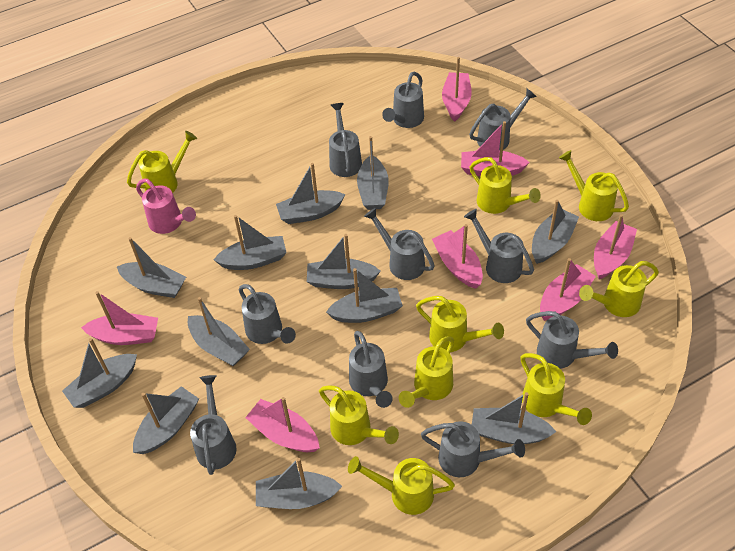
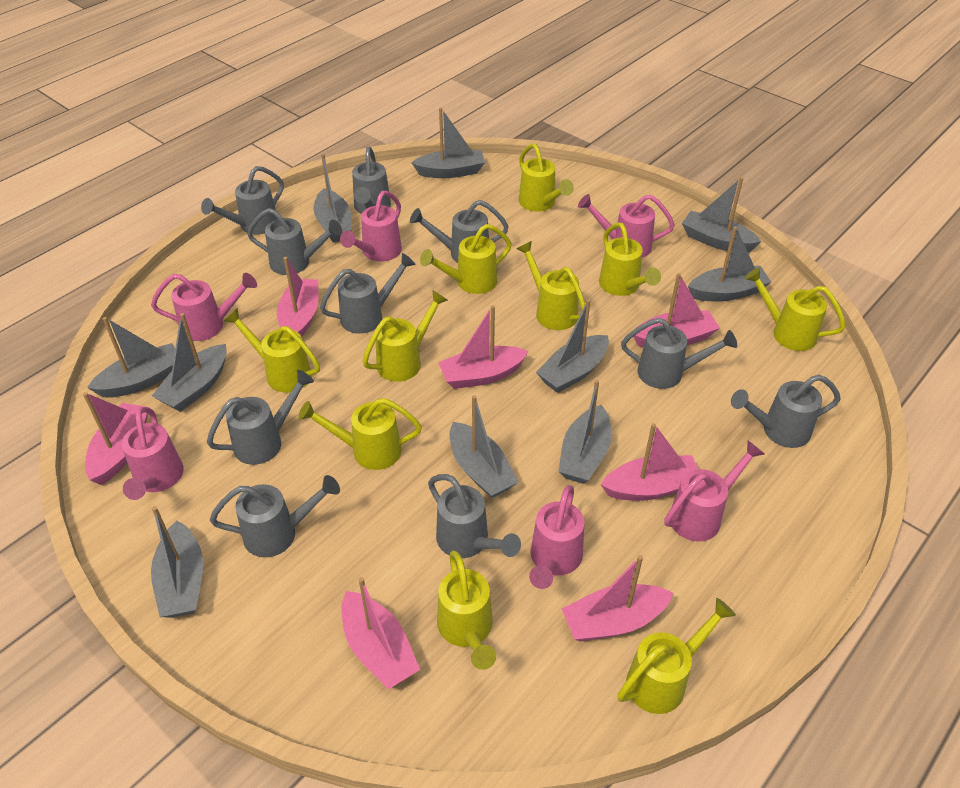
grey boat: [62,338,137,408] [117,237,186,298] [133,386,199,454] [188,297,250,366] [214,215,287,270] [256,458,342,509] [276,163,346,224] [307,234,381,289] [326,268,403,323] [357,136,389,210] [472,392,556,444] [532,200,579,264] = 12 -> [87,317,175,398] [151,506,203,618] [152,313,227,412] [313,153,352,242] [411,107,485,178] [450,395,518,498] [536,299,609,393] [558,380,611,484] [682,177,761,253] [688,226,771,302] = 10
pink watering can: [136,179,196,234] = 1 -> [122,407,184,500] [151,273,257,341] [340,191,402,262] [529,485,584,589] [578,194,675,258] [664,441,764,541] = 6
yellow watering can: [127,131,197,193] [319,385,399,445] [348,456,455,515] [399,336,454,408] [416,296,504,352] [469,157,541,214] [521,353,592,425] [559,150,629,221] [579,261,659,317] = 9 -> [224,308,320,393] [298,398,422,470] [362,291,448,382] [420,224,512,294] [437,550,496,670] [517,241,586,330] [519,144,574,212] [599,223,661,296] [617,598,736,714] [745,267,846,351] = 10

